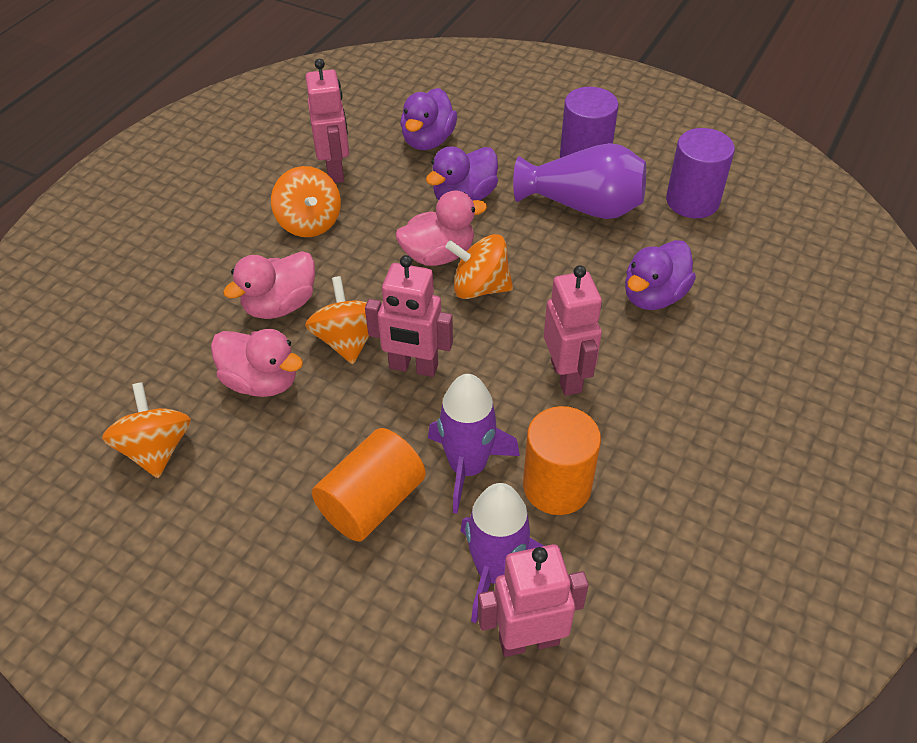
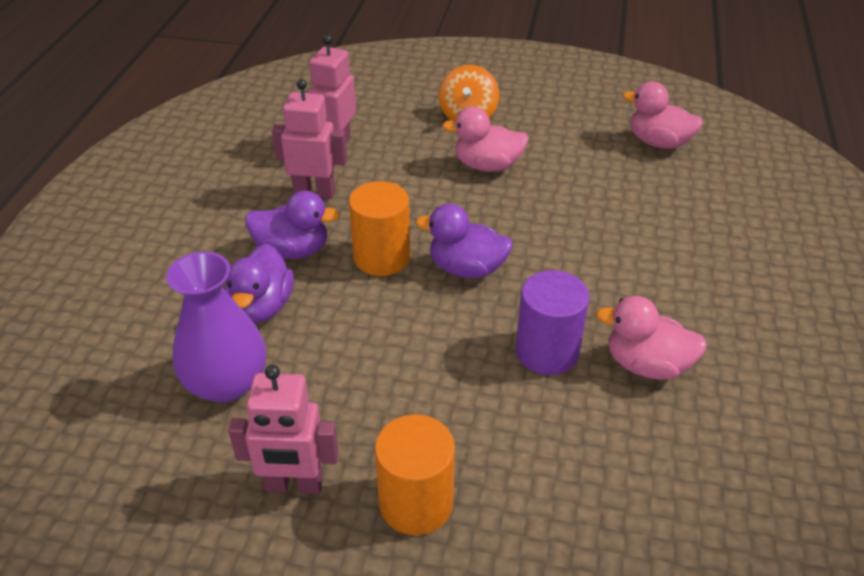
orange spinning top: [102,382,191,478] [271,166,341,237] [305,276,369,364] [446,234,513,299] = 4 -> [439,65,499,120] = 1
pink robot: [305,59,349,183] [365,255,453,377] [478,544,589,657] [544,265,602,396] = 4 -> [228,365,339,494] [272,79,347,199] [309,35,356,143] = 3
purple cylinder: [560,87,618,158] [666,128,735,218] = 2 -> [516,270,590,375] = 1
purple rocket: [428,374,520,514] [460,483,544,623] = 2 -> none = 0

